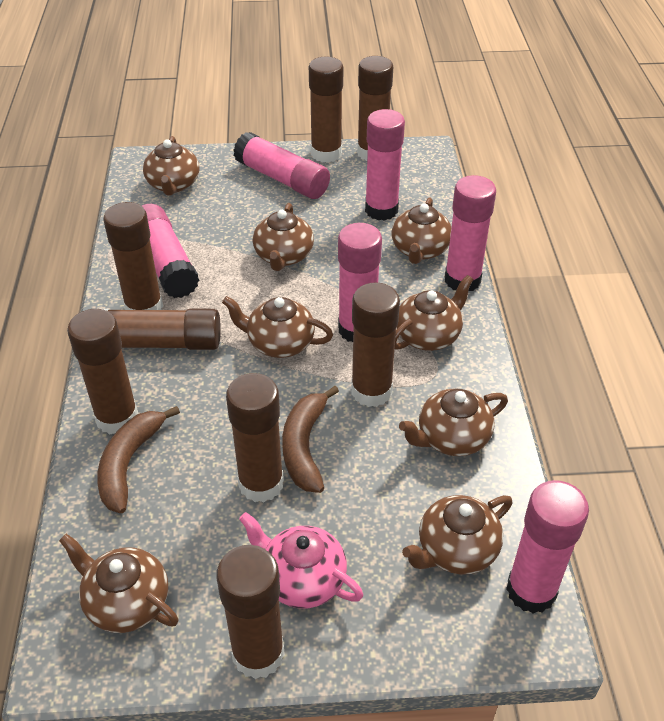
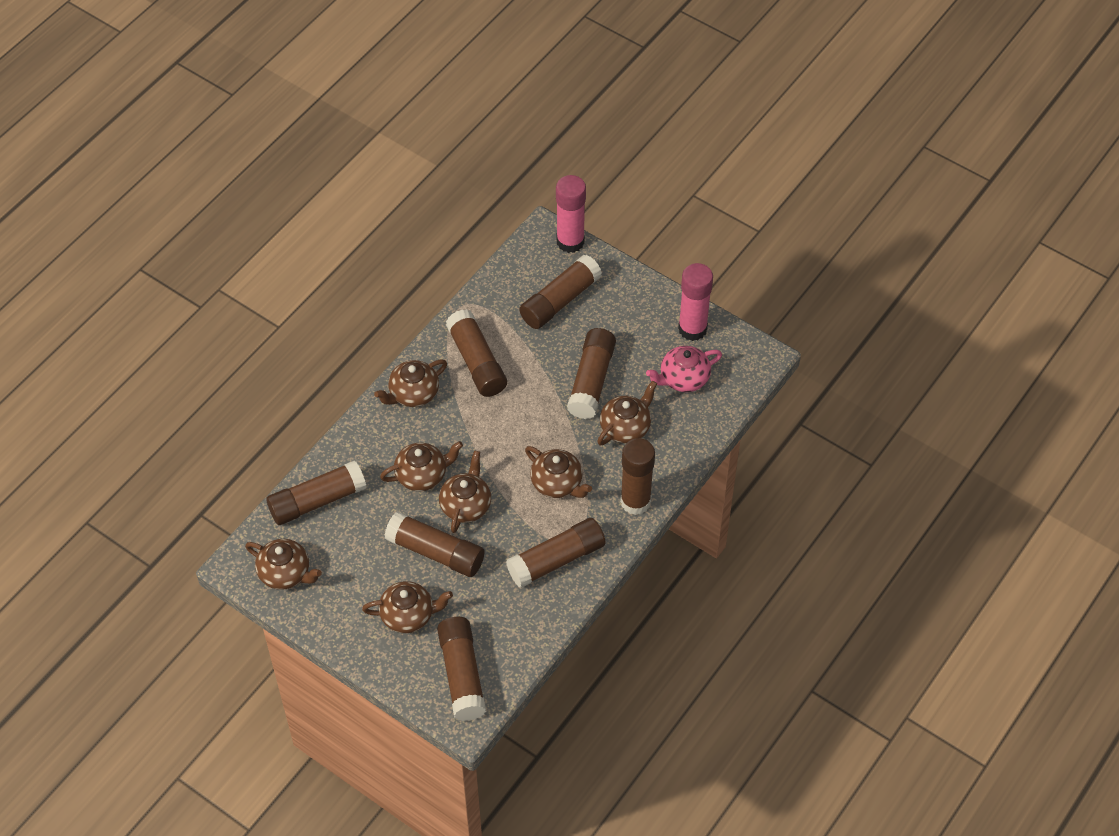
brown banana: [97,406,180,513] [282,386,339,493] = 2 -> none = 0
brown teapot: [59,534,179,633] [143,136,199,196] [222,296,333,358] [253,203,314,271] [391,197,451,264] [395,275,474,351] [399,388,508,456] [402,495,512,575] = 8 -> [245,539,322,590] [362,581,453,633] [374,359,447,407] [380,441,463,491] [439,451,491,533] [525,446,592,498] [597,381,657,445] = 7
pink glue stick: [142,204,199,298] [233,132,330,199] [338,223,382,342] [365,109,405,221] [445,175,496,292] [506,480,589,614] = 6 -> [556,175,586,253] [678,263,713,341] = 2

